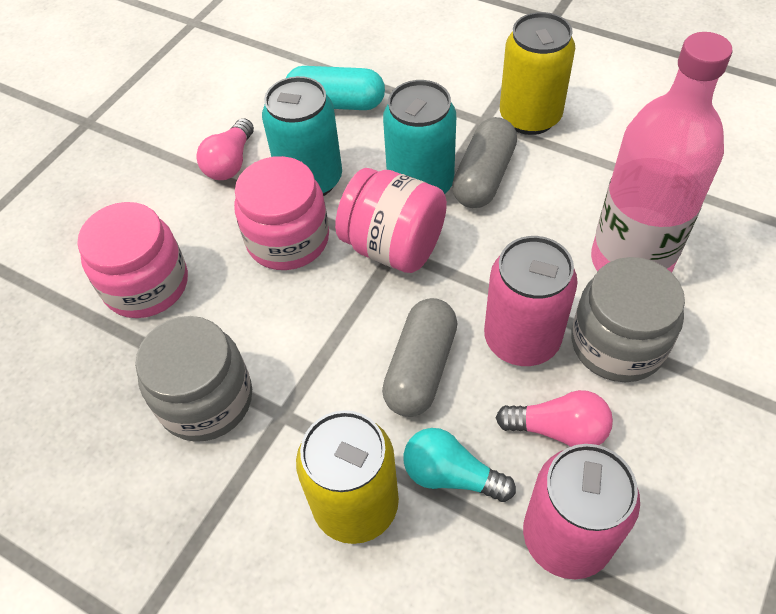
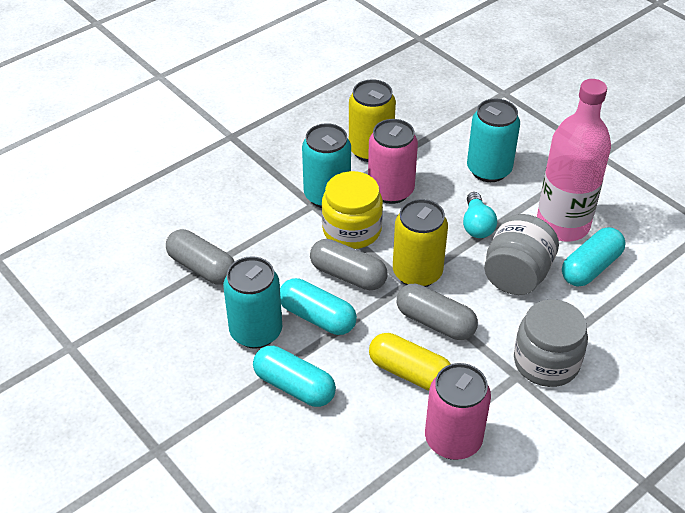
grey capsule: [382,298,457,417] [452,117,517,208] = 2 -> [166,229,235,285] [310,239,387,290] [397,284,478,340] = 3
pink jar: [77,202,188,318] [234,156,329,270] [335,168,447,273] = 3 -> none = 0
pink light bulb: [196,118,254,180] [496,390,613,447] = 2 -> none = 0
turquoise can: [262,76,342,196] [383,80,456,194] = 2 -> [223,256,282,349] [302,123,351,208] [467,98,520,182] = 3
turquoise capsule: [286,66,385,110] = 1 -> [253,346,336,407] [280,278,357,335] [562,227,626,287] = 3
yellow capsule: none = 0 -> [369,333,451,391] = 1
yellow jar: none = 0 -> [322,171,383,249] = 1

